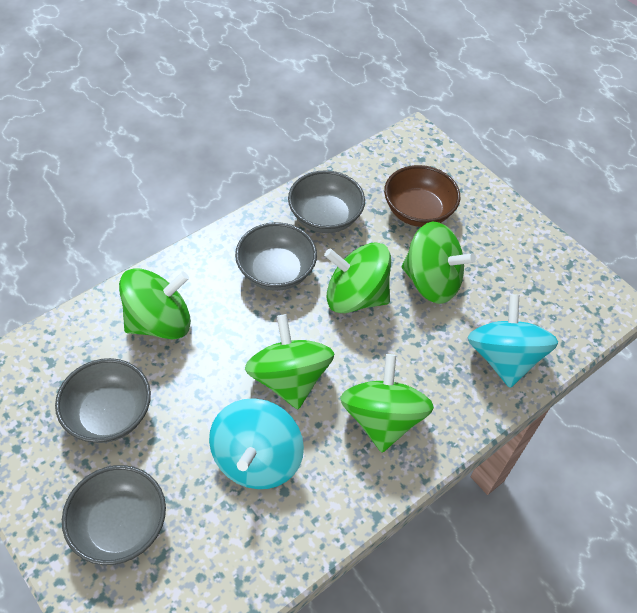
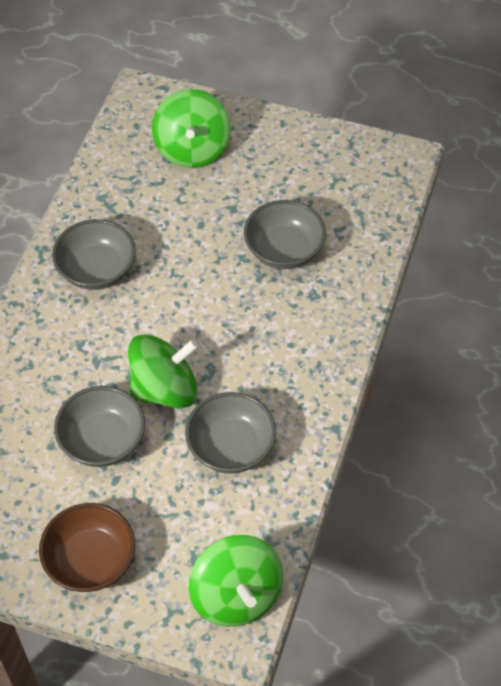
green spinning top: [119,268,191,340] [245,314,335,409] [324,243,391,313] [340,354,434,452] [402,222,476,304] = 5 -> [128,334,198,408] [152,89,231,168] [189,535,284,627] = 3
turquoise spinning top: [209,398,304,489] [467,294,558,388] = 2 -> none = 0

